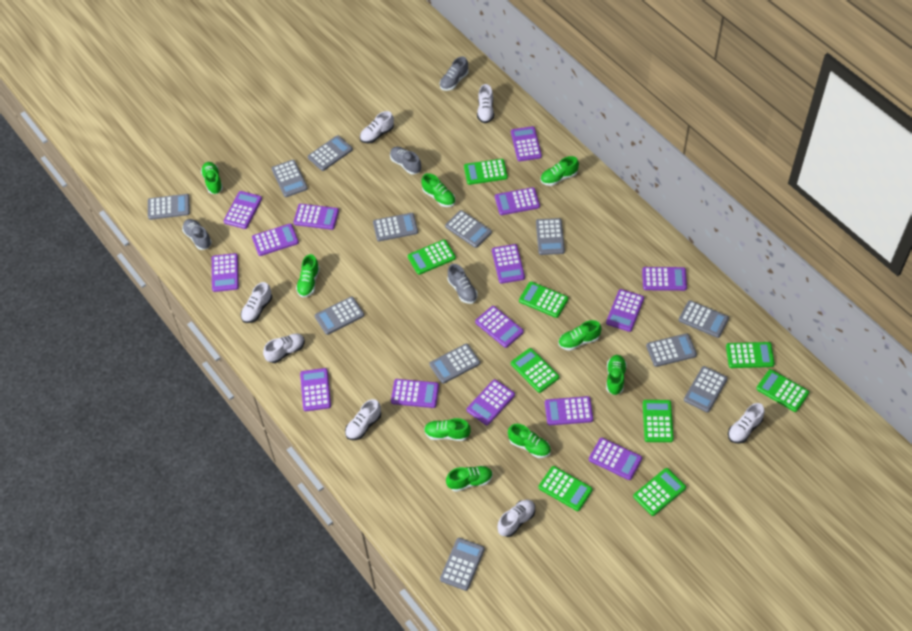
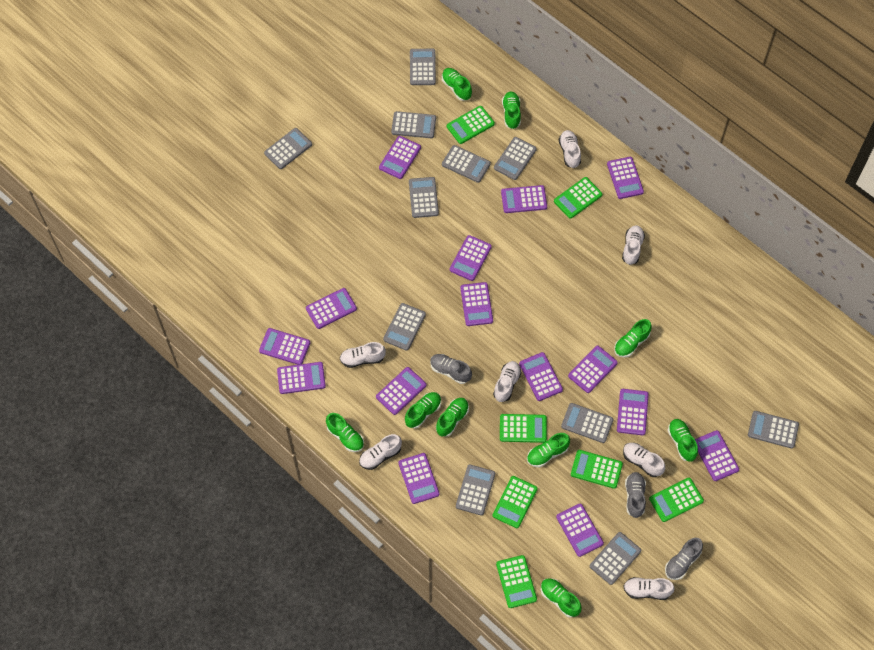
green calculator: [408,240,456,275] [464,159,508,185] [511,348,559,393] [519,282,568,318] [539,466,593,511] [633,468,686,516] [643,400,674,442] [726,342,775,368] [756,369,809,412] = 9 -> [447,106,495,144] [493,476,538,528] [496,555,537,608] [500,414,547,443] [554,177,602,219] [571,450,623,489] [649,478,704,522] = 7
grey calculator: [148,194,190,220] [272,160,308,197] [308,135,353,171] [315,296,364,335] [373,213,418,241] [429,344,480,384] [440,538,485,591] [445,210,492,248] [536,218,565,255] [646,333,697,367] [679,300,729,338] [684,366,728,413] = 12 -> [264,128,312,169] [383,303,426,351] [391,111,436,138] [409,177,439,218] [410,49,436,85] [442,145,491,183] [456,464,495,516] [494,137,537,180] [561,403,613,443] [590,532,641,585] [748,411,799,448] = 11
grey shoe: [182,219,212,250] [390,147,421,175] [440,56,469,91] [447,264,478,304] = 4 -> [430,354,472,384] [625,472,646,518] [665,538,703,580] = 3

